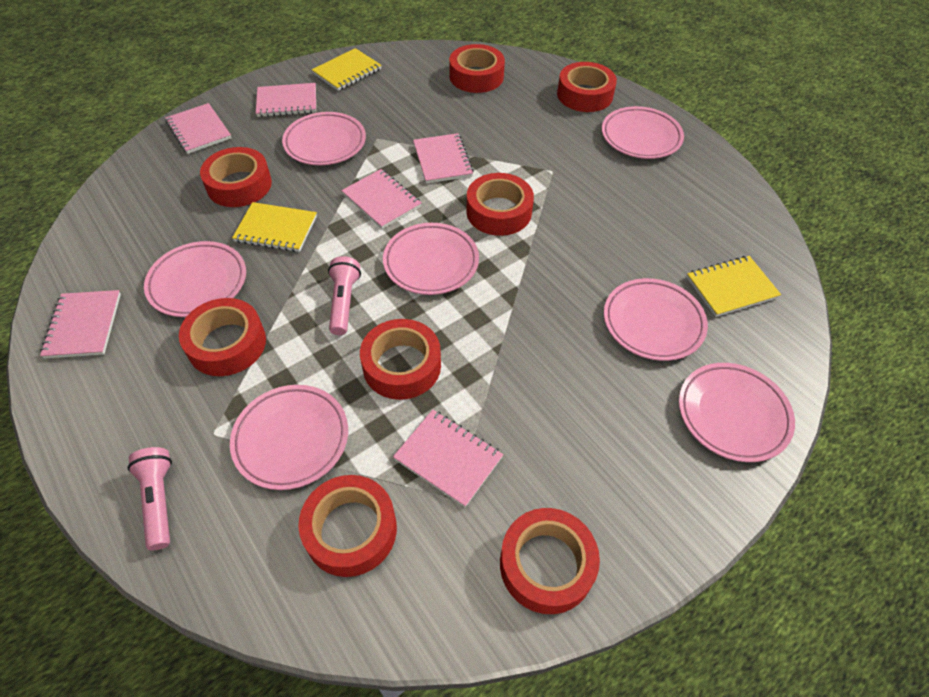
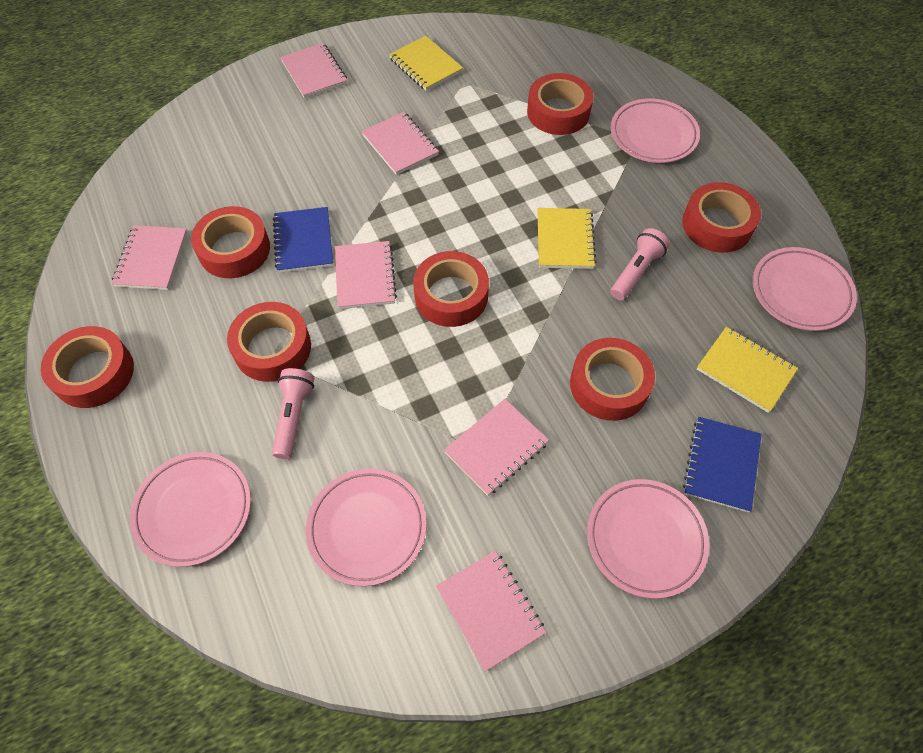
blue notebook: none = 0 -> [273,207,333,273] [683,417,762,513] = 2
pink plate: [144,241,246,317] [230,385,348,490] [282,112,366,165] [383,223,479,295] [602,106,684,159] [604,278,708,361] [679,363,795,462] = 7 -> [130,452,251,567] [306,469,427,586] [587,479,709,599] [611,99,700,163] [753,247,857,331] = 5
red tape: [179,298,266,376] [200,147,272,207] [298,475,397,577] [360,319,441,400] [449,44,505,93] [466,173,534,236] [500,508,600,614] [557,62,617,112] = 8 -> [41,326,134,408] [191,206,270,278] [227,302,311,382] [413,251,489,327] [527,73,593,135] [570,338,655,421] [682,182,761,253] = 7

